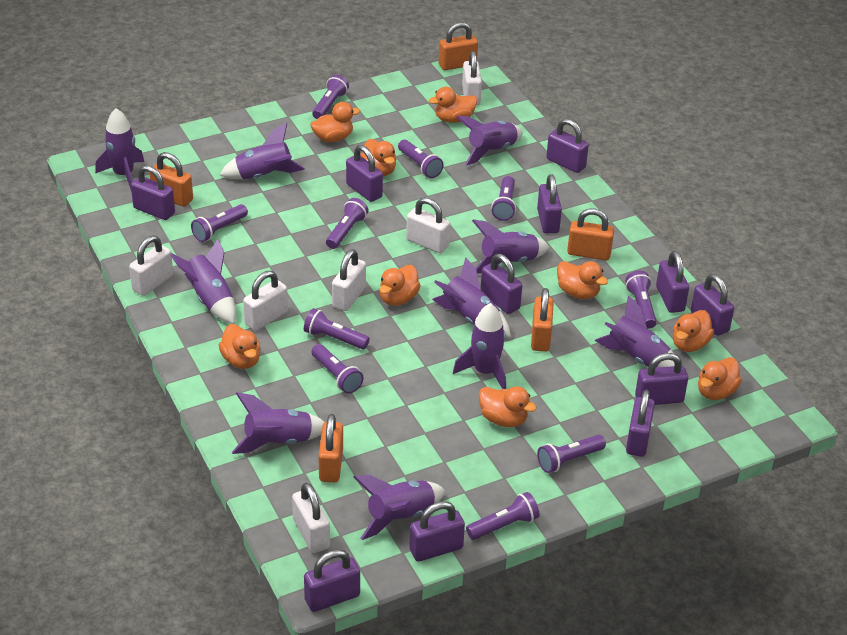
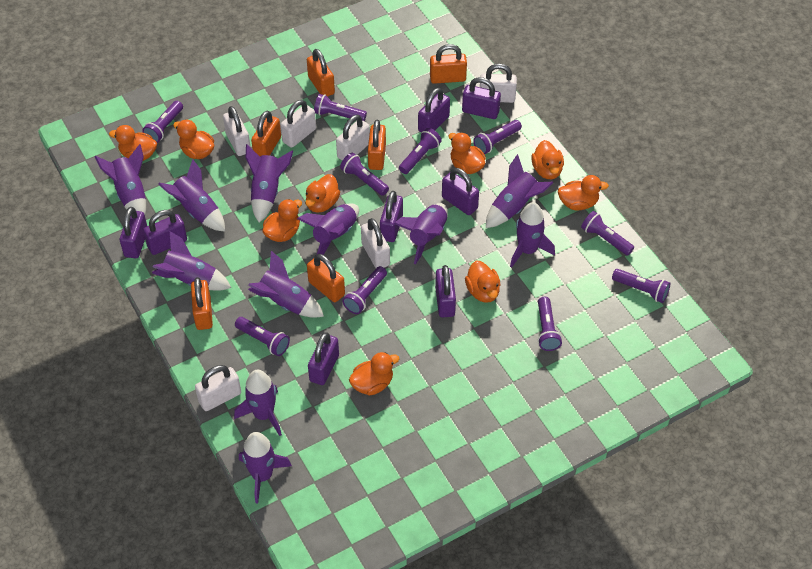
orange padlock: [149,152,193,207] [319,414,343,482] [439,22,478,70] [531,288,554,352] [567,209,614,260] = 5 -> [191,277,213,330] [251,111,281,156] [307,49,335,97] [307,254,345,302] [368,120,386,170] [430,44,467,84] = 6
purple padlock: [131,165,175,220] [304,549,360,612] [346,145,383,202] [409,501,465,562] [480,254,522,314] [537,174,562,233] [546,119,589,173] [626,390,655,457] [635,353,688,405] [656,251,689,313] [691,274,734,336] = 11 -> [120,207,147,258] [143,210,187,255] [308,332,339,385] [380,191,403,242] [418,88,450,133] [435,265,456,317] [442,168,479,215] [462,77,501,119] = 8
purple rocket: [95,108,144,189] [170,239,236,324] [220,123,305,179] [232,392,324,454] [353,475,445,540] [432,257,511,337] [453,303,506,389] [456,116,522,165] [472,219,550,273] [595,295,675,368] = 10 -> [95,144,146,214] [152,231,231,291] [158,160,225,231] [234,370,282,436] [239,432,292,504] [246,144,293,222] [248,251,324,318] [297,203,359,255] [394,203,448,264] [486,154,553,228] [510,202,555,268] = 11

